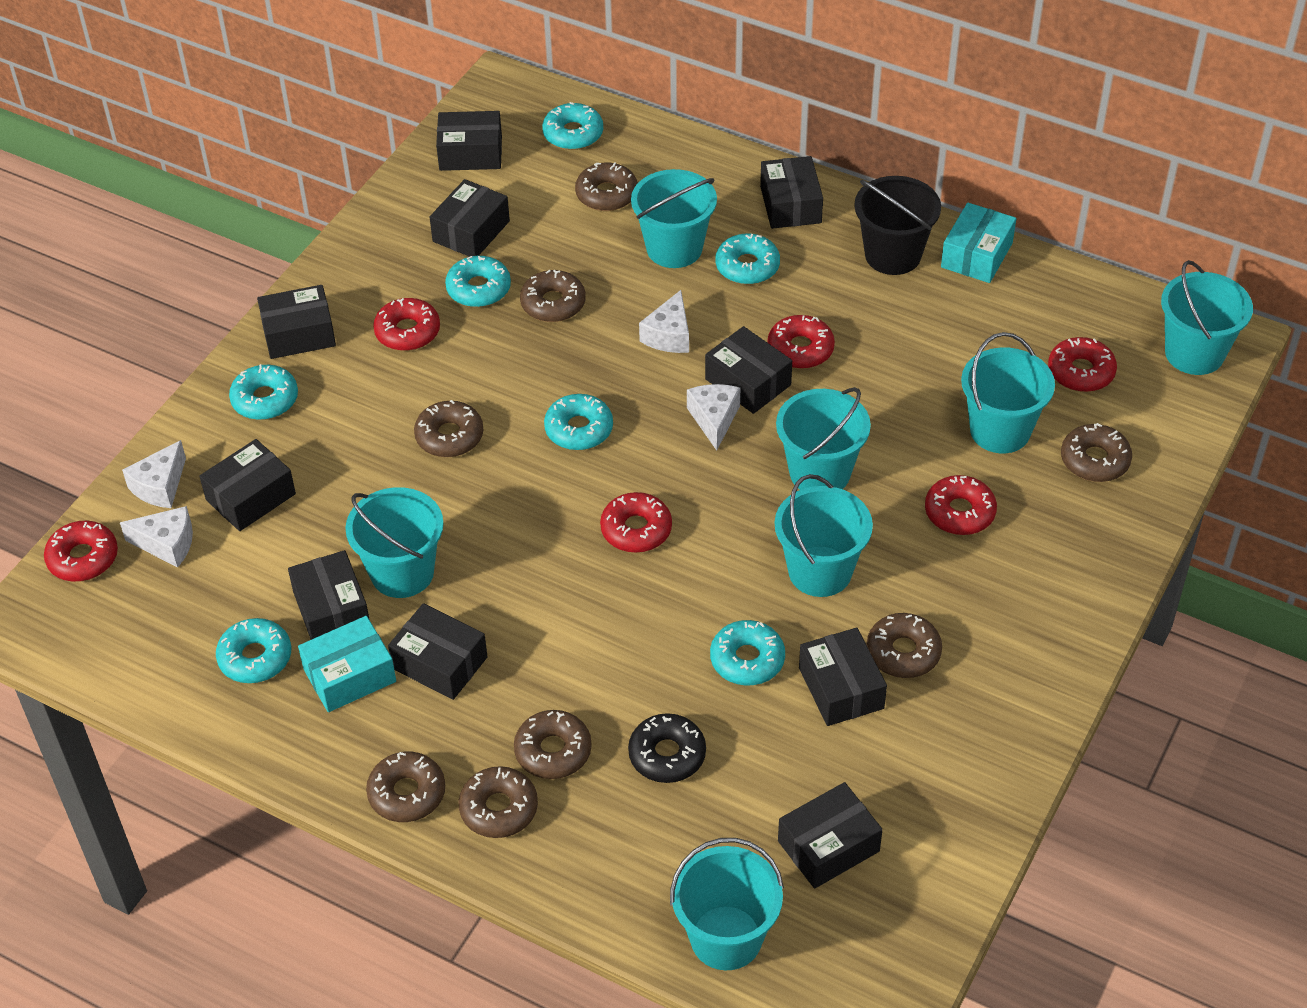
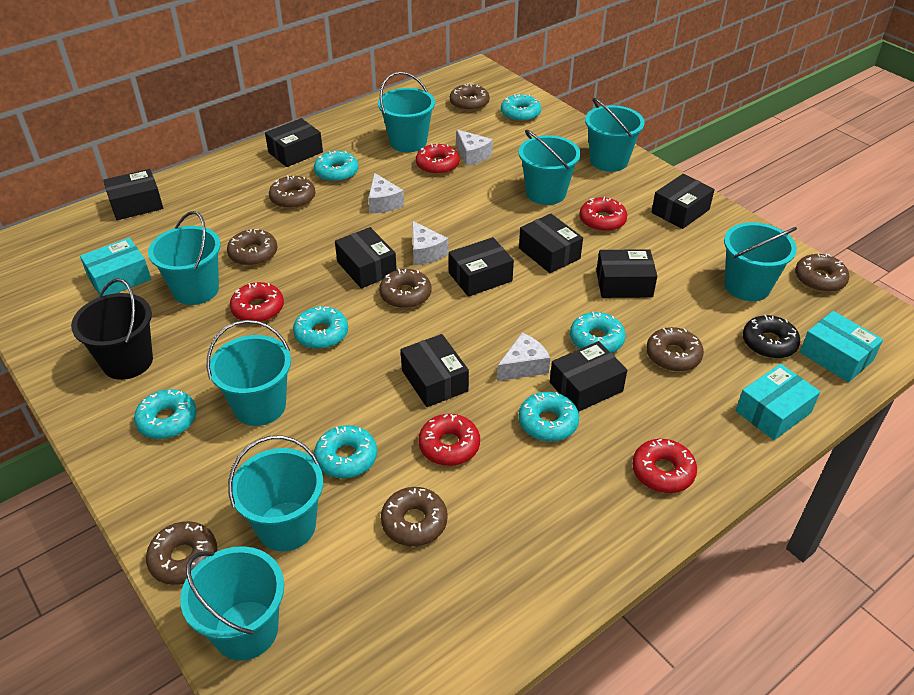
black box: [199,439,296,531] [257,285,336,359] [288,550,370,640] [388,603,488,700] [430,179,510,257] [436,111,502,171] [705,326,792,414] [760,156,823,229] [778,782,883,889] [799,628,887,726] = 10 -> [103,169,163,220] [265,118,323,167] [335,227,397,288] [401,334,469,407] [449,237,514,297] [519,213,583,273] [550,341,627,412] [596,249,657,298] [651,174,715,229] = 9
red donut: [44,521,118,582] [373,298,440,351] [600,492,672,553] [767,315,835,369] [925,475,997,535] [1048,337,1117,392] = 6 -> [230,282,284,322] [416,143,460,175] [418,414,480,466] [579,197,627,232] [632,439,697,493] = 5
turquoise box: [298,616,396,712] [941,203,1016,283] = 2 -> [80,238,151,296] [736,364,820,440] [800,311,883,382] = 3
turquoise bucket: [345,487,444,598] [631,169,717,268] [670,838,784,970] [775,474,873,597] [776,387,871,490] [961,332,1055,453] [1161,260,1253,375] = 7 -> [148,211,221,305] [180,546,284,661] [207,320,291,426] [228,435,323,552] [378,71,435,152] [519,130,581,205] [585,98,645,172] [724,222,797,301] = 8

